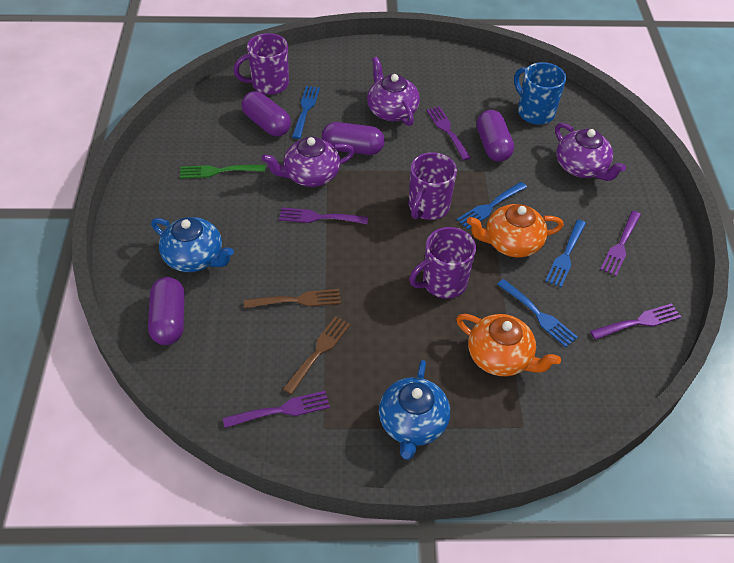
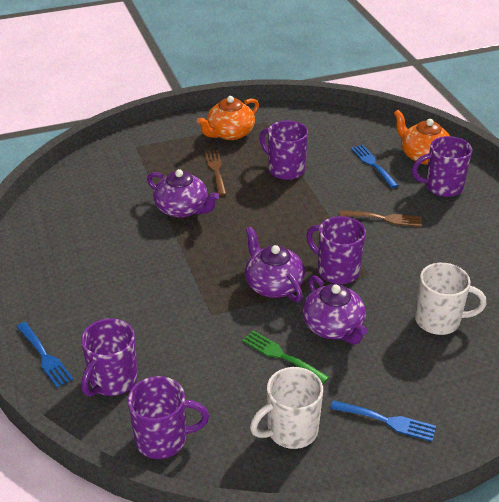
blue fork: [292,86,320,139] [457,182,527,230] [497,279,578,347] [545,220,586,287] = 4 -> [17,322,74,388] [330,400,436,442] [351,145,399,188] = 3
blue mug: [514,62,566,125] = 1 -> none = 0
blue teapot: [151,217,234,272] [379,360,450,460] = 2 -> none = 0
purple capsule: [148,277,184,345] [241,91,291,137] [322,122,385,155] [477,110,514,162] = 4 -> none = 0
purple fork: [223,391,330,428] [279,208,368,224] [426,106,471,160] [590,303,681,340] [600,211,641,276] = 5 -> none = 0
purple mug: [234,33,289,95] [409,152,457,220] [409,227,476,299] = 3 -> [81,318,138,397] [128,376,209,459] [259,120,308,180] [306,216,366,284] [412,136,472,197] = 5
white mug: none = 0 -> [250,367,323,449] [415,263,486,335] = 2

